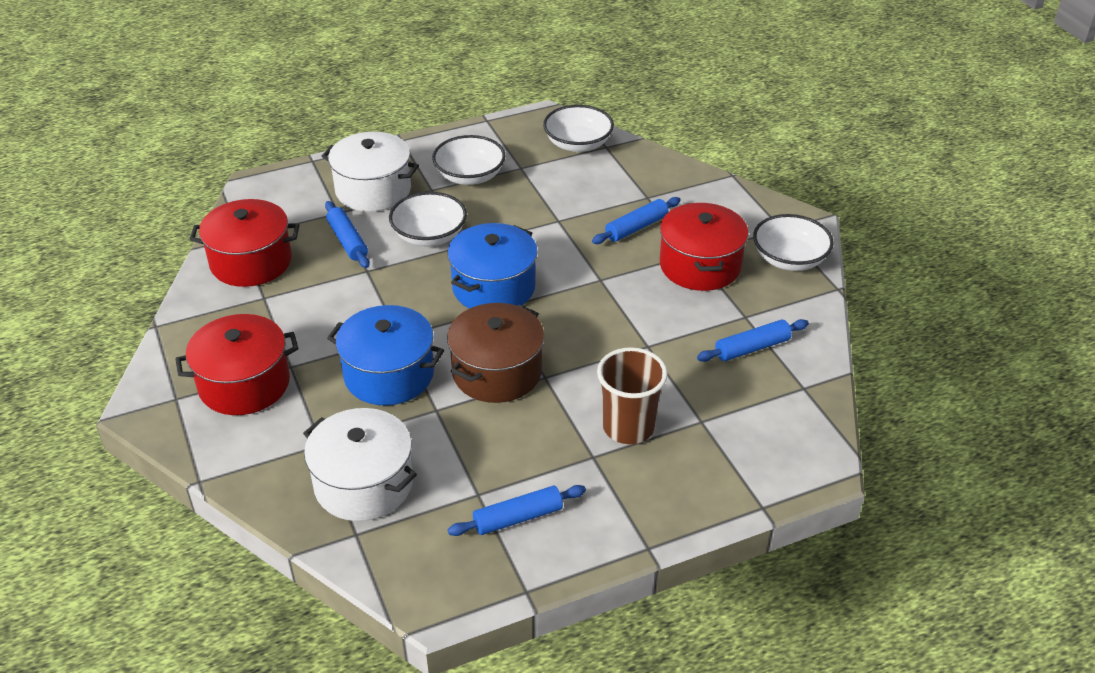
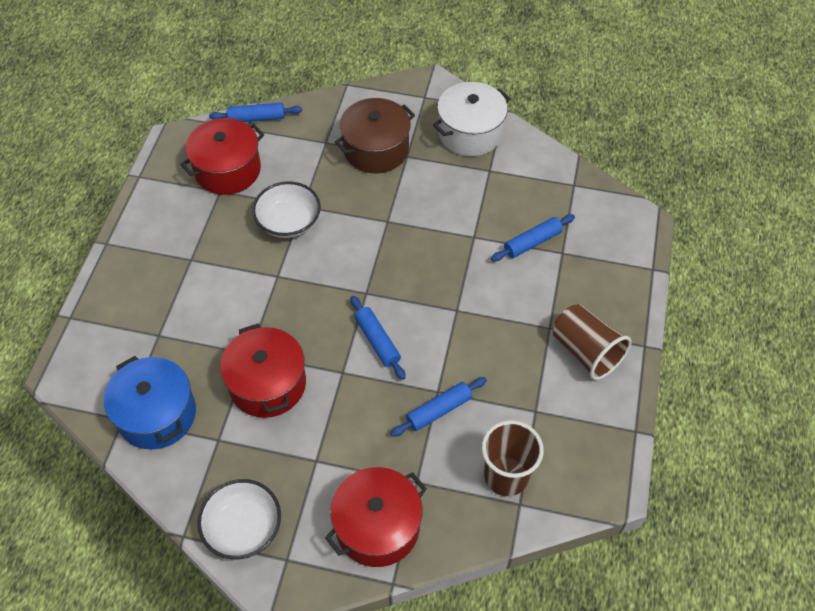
blue pot: [327,305,444,405] [448,223,538,309] = 2 -> [104,356,196,450] = 1
brown cup: [597,347,668,444] = 1 -> [482,420,544,496] [553,304,632,380] = 2
white bowl: [389,192,467,246] [432,135,506,185] [543,105,614,152] [753,214,834,271] = 4 -> [197,479,281,559] [252,181,321,238] = 2
white pot: [303,408,417,521] [321,132,419,212] = 2 -> [433,82,510,156] = 1

